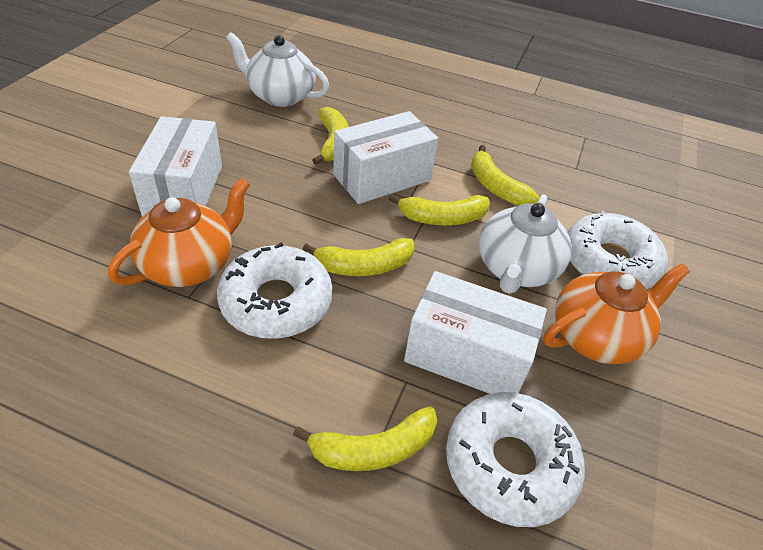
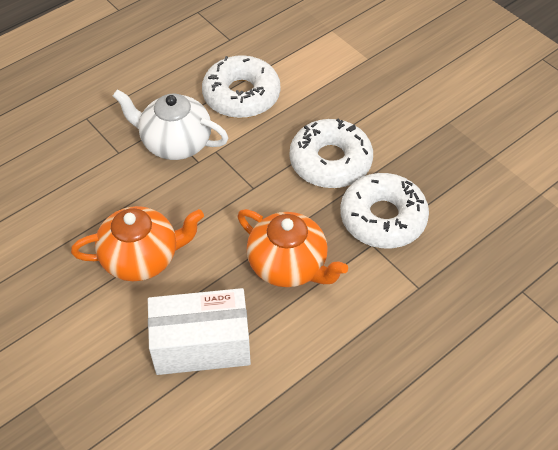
white box: [129,116,222,217] [333,111,438,204] [404,271,547,394] = 3 -> [148,288,251,375] = 1
white teapot: [226,32,330,107] [479,194,572,294] = 2 -> [113,89,228,160] = 1
yellow banana: [293,406,437,471] [302,238,415,276] [312,107,349,165] [389,194,490,225] [471,145,539,206] = 5 -> none = 0

